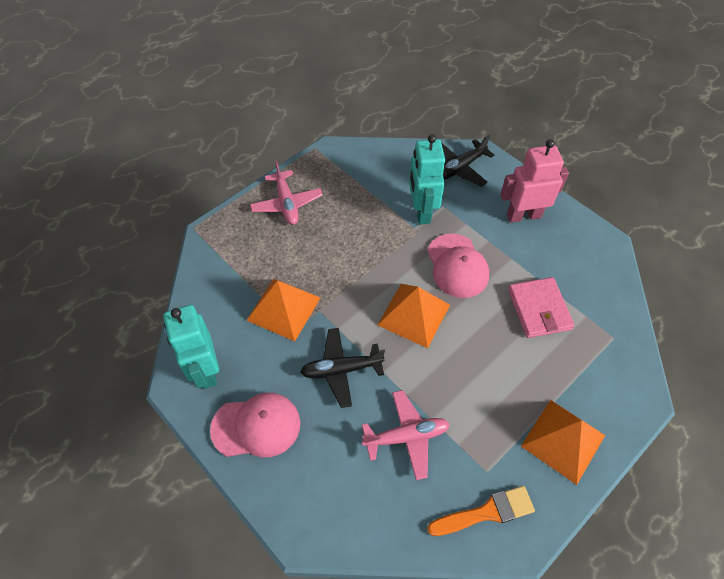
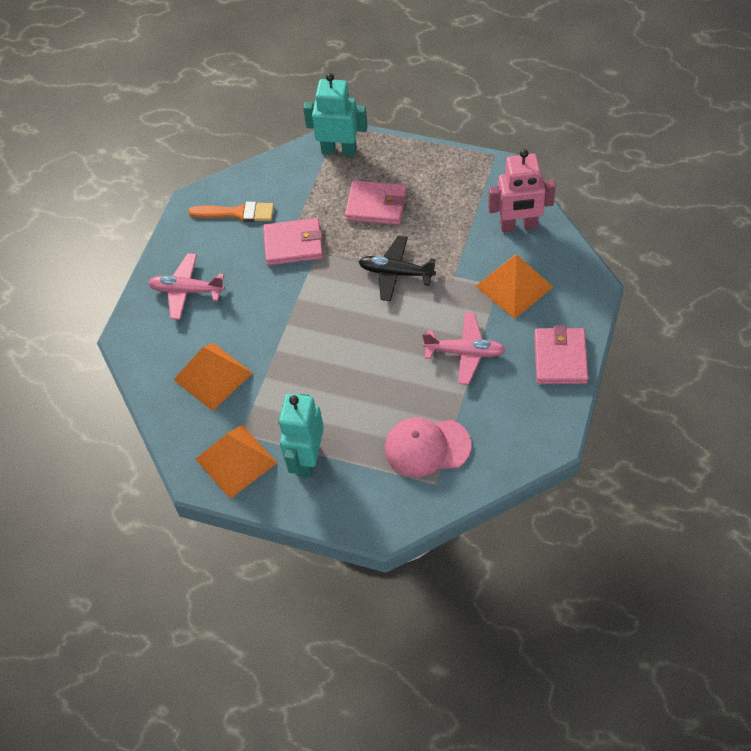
black plane: [300,328,385,408] [441,135,494,187] = 2 -> [359,236,436,301] = 1
pink cap: [210,393,300,457] [428,234,489,298] = 2 -> [385,418,471,477] = 1
pink wallet: [508,277,575,338] = 1 -> [263,218,323,265] [345,180,406,225] [534,325,588,384] = 3

